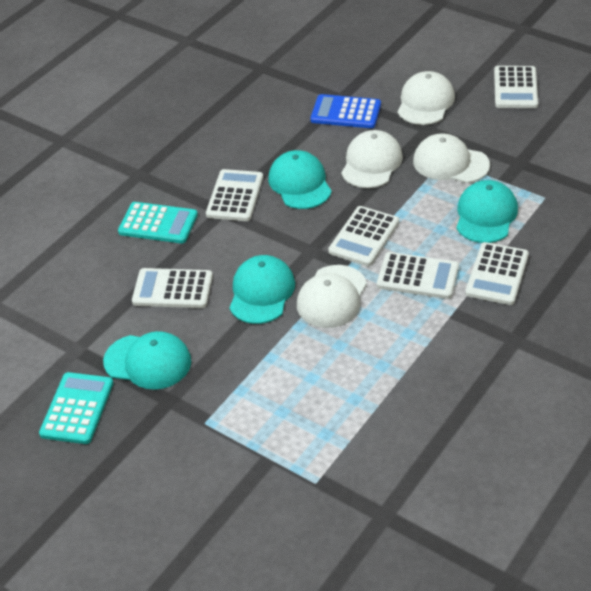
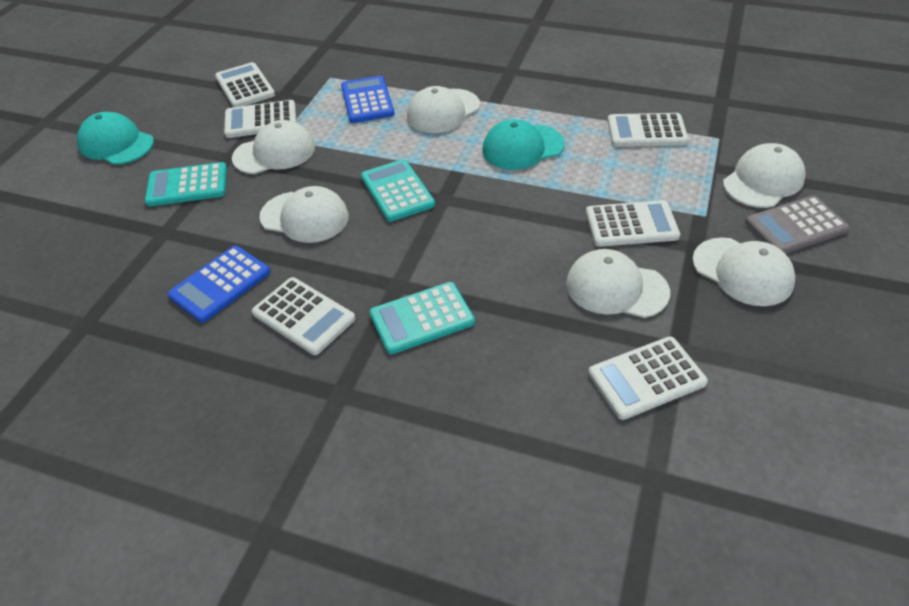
blue calculator: [311,94,381,128] = 1 -> [168,246,270,323] [341,76,395,123] = 2
grey calculator: none = 0 -> [745,196,850,254] = 1
turquoise calculator: [39,372,114,444] [118,202,198,244] = 2 -> [145,162,227,207] [361,159,435,222] [369,282,475,354] = 3
turquoise cap: [103,331,191,390] [230,255,295,324] [268,150,332,209] [456,180,518,243] = 4 -> [77,112,154,165] [482,119,565,170] = 2
white cap: [297,265,367,328] [341,130,403,188] [398,71,455,125] [413,133,490,183] = 4 -> [232,120,315,174] [259,186,349,243] [407,86,480,133] [566,249,670,318] [692,237,796,306] [723,143,806,208] = 6

